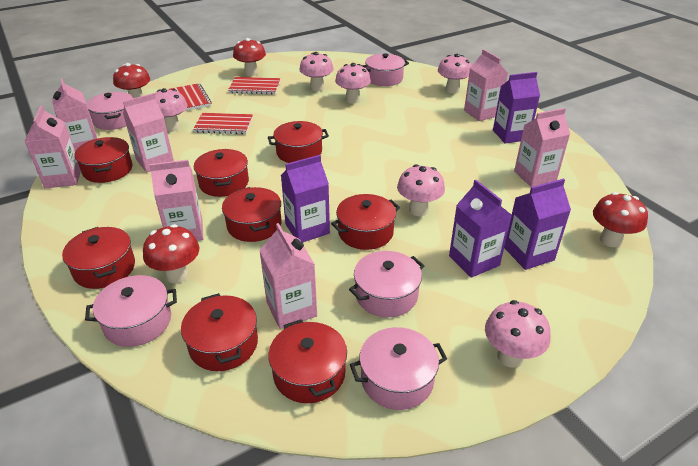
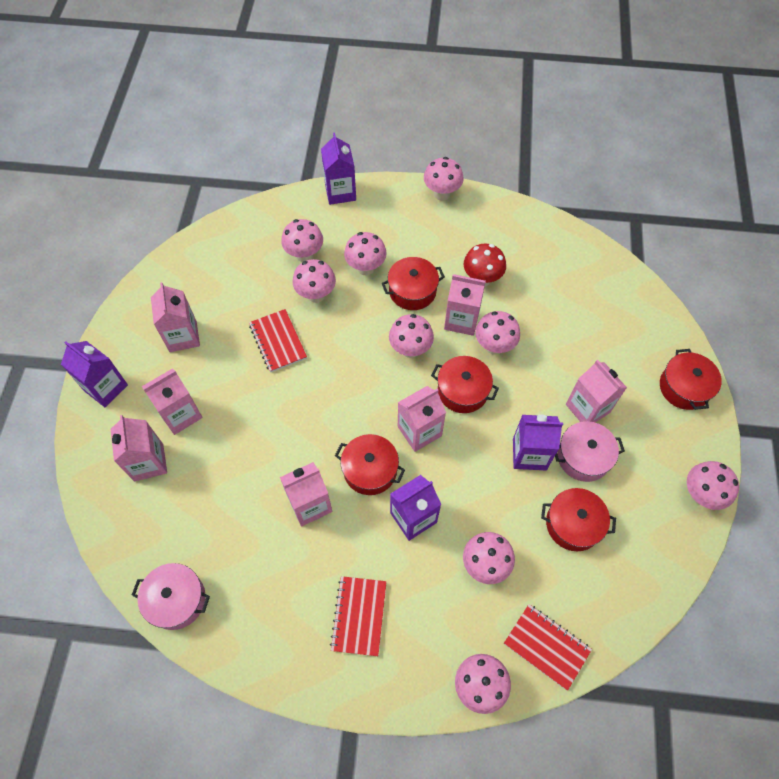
pink mushroom: [154,88,187,132] [299,52,334,91] [335,63,371,104] [397,164,445,216] [438,54,472,94] [485,300,551,368] = 6 -> [281,219,323,262] [293,259,336,303] [344,232,387,276] [389,314,434,358] [424,157,464,201] [455,654,511,714] [463,532,515,584] [475,311,520,355] [687,461,739,510] = 9
pink pot: [85,275,177,347] [86,92,133,130] [349,251,424,317] [350,327,447,410] [362,53,409,86] = 5 -> [132,563,210,630] [555,421,625,482] = 2
red mushroom: [113,63,150,98] [143,224,199,283] [233,38,266,76] [593,192,648,247] = 4 -> [464,244,506,287] = 1
red pot: [62,227,135,289] [74,137,133,183] [181,293,258,371] [194,149,249,197] [222,187,282,242] [268,121,329,163] [268,319,347,403] [331,194,400,250] = 8 -> [335,434,405,495] [382,257,445,310] [431,356,499,413] [541,488,616,551] [660,349,722,410] = 5

